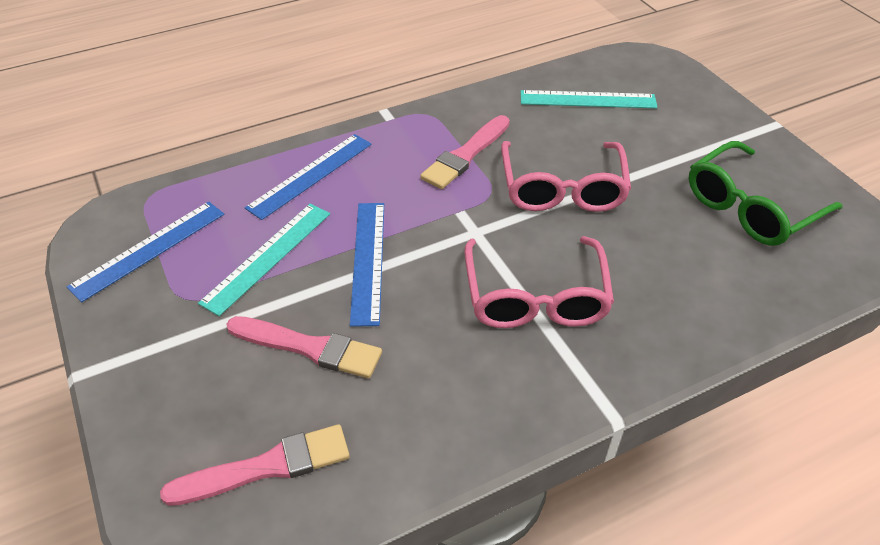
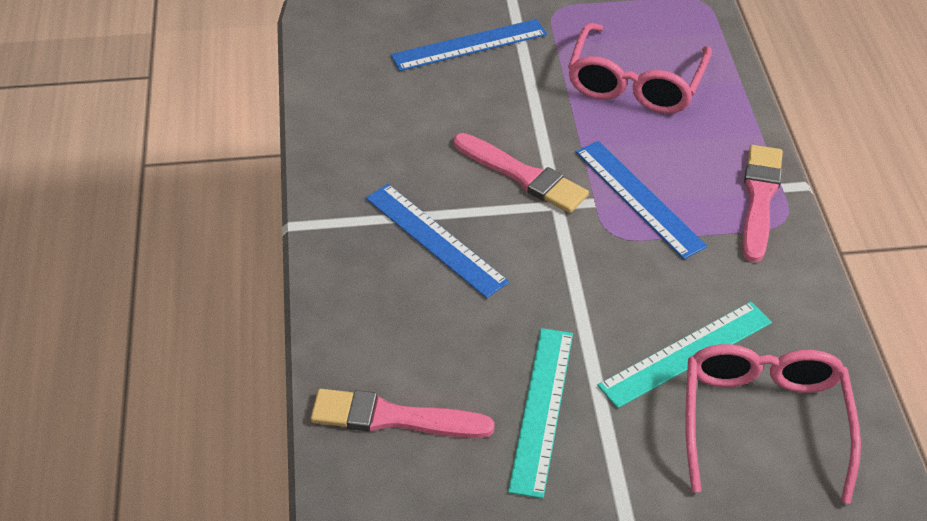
green glasses: [689,141,843,246] = 1 -> none = 0

